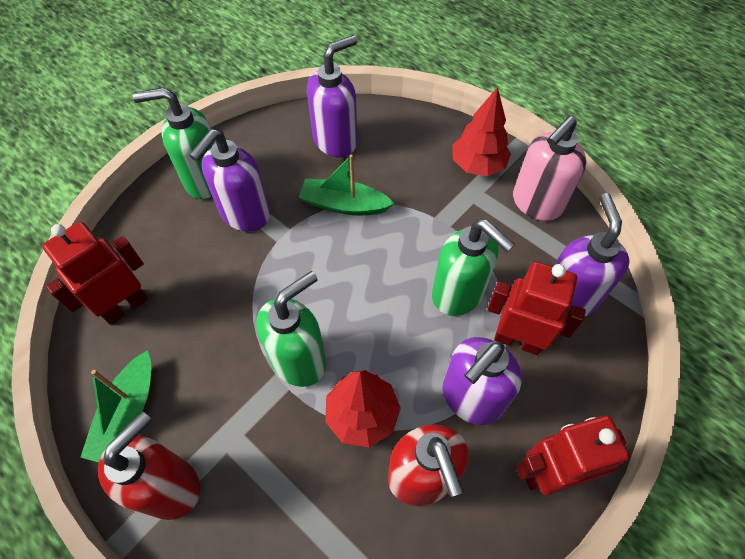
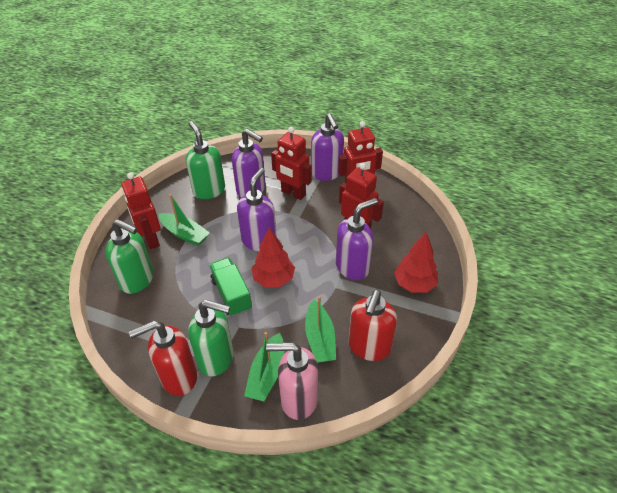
green boat: [80,350,151,463] [299,154,395,215] = 2 -> [158,194,210,246] [244,332,284,401] [305,296,336,362] = 3
green truck: none = 0 -> [209,258,252,317] = 1
red robot: [43,222,148,325] [487,262,586,355] [516,416,630,496] = 3 -> [121,172,161,249] [271,127,312,200] [338,121,383,183] [339,163,384,229] = 4

